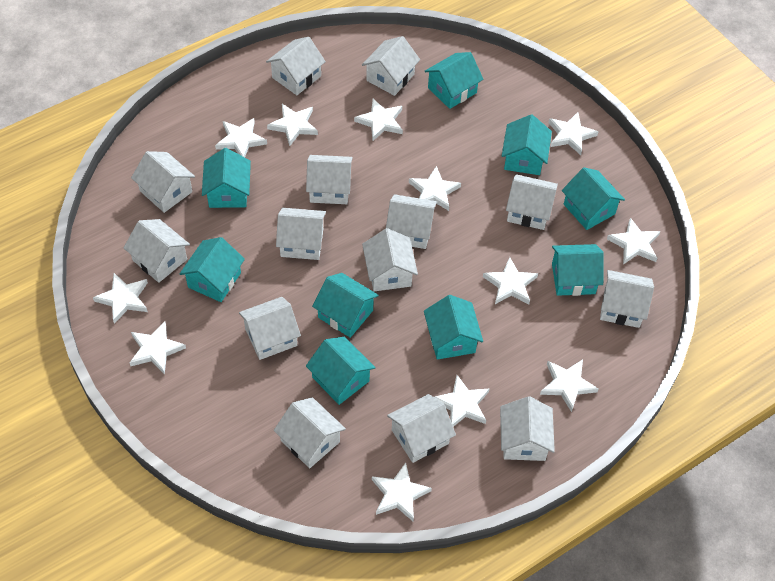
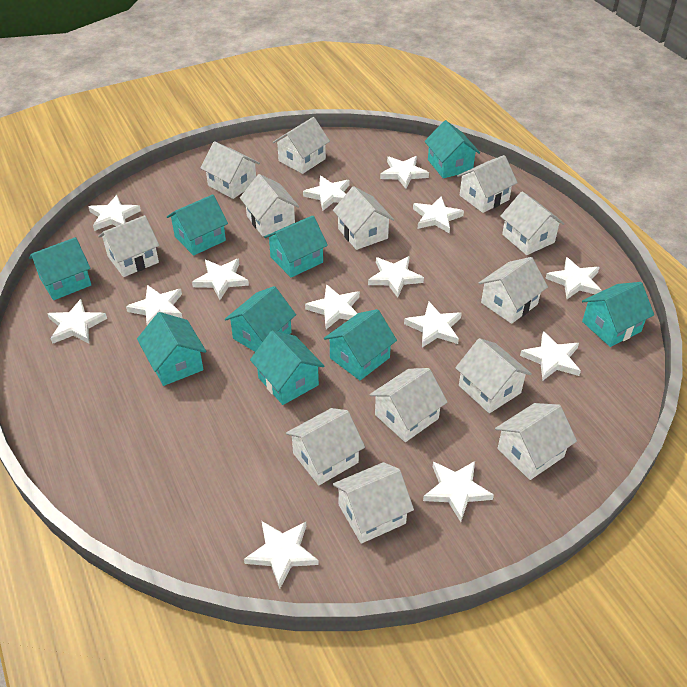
white house: [123,219,190,283] [131,151,195,213] [239,297,301,360] [266,37,326,95] [274,397,346,468] [276,208,326,260] [306,155,353,204] [362,36,420,96] [362,228,418,291] [386,194,437,249] [387,394,456,463] [500,396,555,461] [506,174,558,230] [600,270,654,328] = 14 -> [98,215,160,277] [201,141,260,199] [240,174,299,236] [273,117,330,174] [286,408,365,485] [333,186,394,250] [333,462,414,544] [370,368,448,442] [455,338,532,413] [457,155,518,213] [479,257,548,324] [495,403,577,480] [500,191,565,255] = 13
white star: [93,273,148,324] [130,321,186,375] [215,118,267,157] [267,104,318,146] [354,99,403,141] [372,463,432,522] [409,166,461,211] [435,375,490,427] [483,257,538,304] [540,360,599,412] [548,112,598,155] [607,218,661,264] = 12 -> [47,299,107,344] [88,195,141,231] [126,285,182,325] [192,259,249,300] [244,521,319,589] [303,176,349,211] [305,284,360,330] [368,256,424,298] [380,156,429,189] [404,302,462,348] [413,196,464,233] [423,461,494,522] [520,331,581,380] [545,257,602,299] = 14

